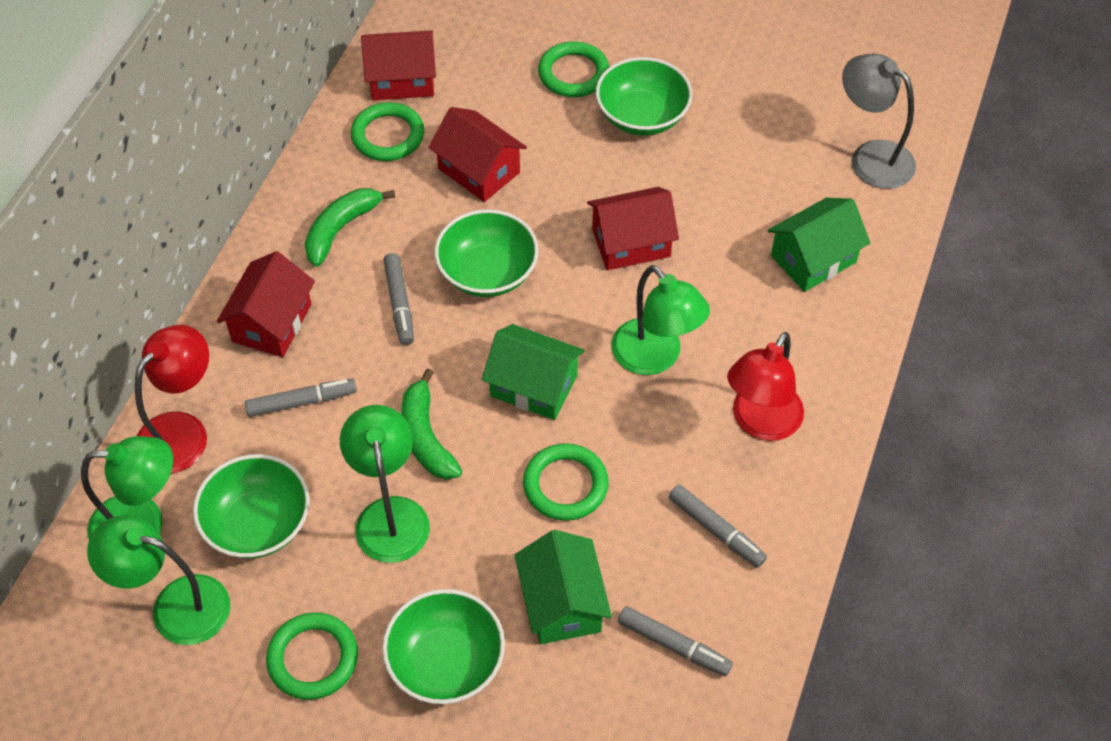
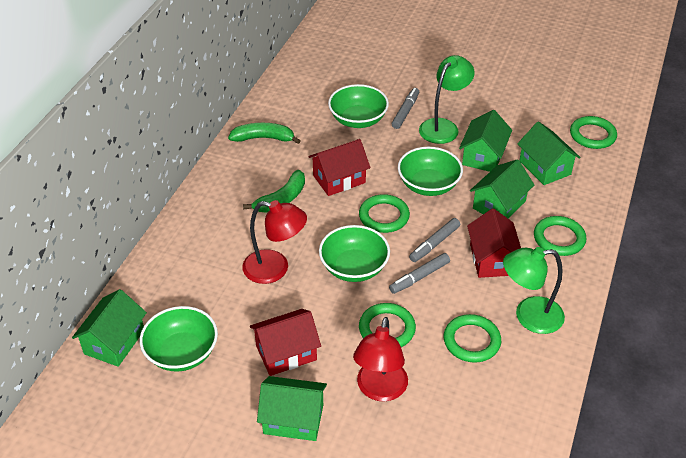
green house: [482,324,585,420] [515,530,612,644] [768,198,870,292] = 3 -> [72,289,147,367] [257,376,327,441] [459,110,512,172] [470,159,534,218] [517,122,581,185] = 5
green lamp: [81,436,173,539] [87,515,230,645] [340,405,430,563] [612,265,710,375] = 4 -> [419,55,474,144] [503,247,565,334] = 2
green ring: [266,612,358,700] [351,102,424,161] [523,443,609,521] [538,42,609,97] = 4 -> [359,194,410,233] [359,303,416,347] [444,314,501,363] [534,216,587,256] [570,116,617,149] = 5
grey lamp: [842,53,916,189] = 1 -> none = 0
grey marker: [245,379,357,417] [383,253,414,345] [618,606,733,676] [669,484,767,568] = 4 -> [389,253,450,294] [392,88,419,129] [409,218,460,262] = 3
red house: [217,251,315,357] [361,30,436,100] [428,107,527,202] [587,187,679,270] = 4 -> [250,309,321,376] [308,139,370,196] [467,208,521,278] = 3

